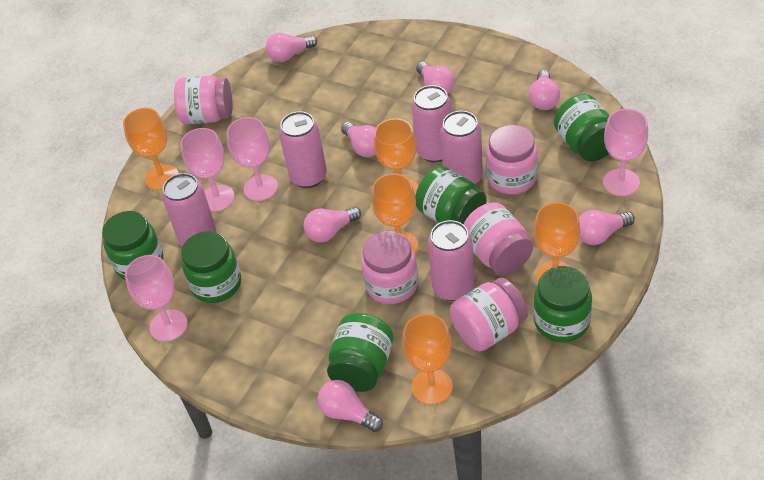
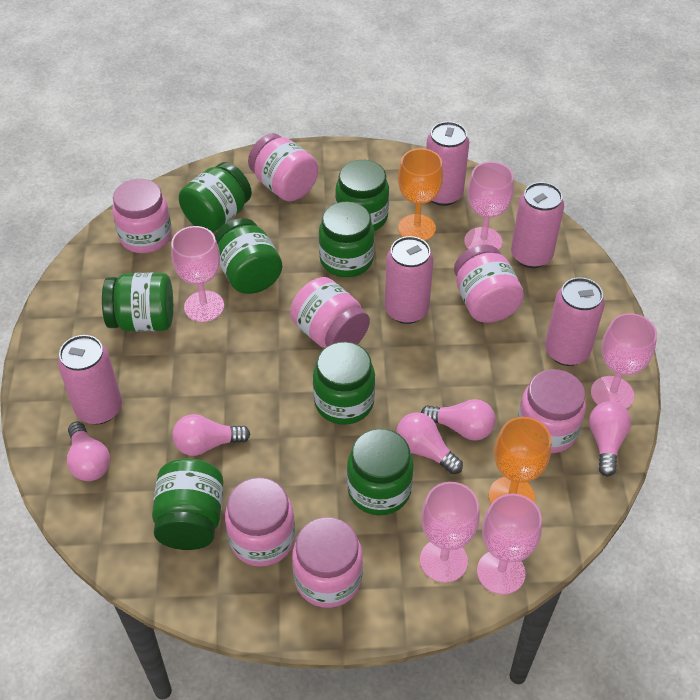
green jar: [102,211,164,280] [181,231,241,303] [327,313,394,392] [415,166,486,224] [533,266,592,343] [554,94,610,161] = 6 -> [102,273,173,331] [152,459,223,550] [179,162,252,232] [215,218,282,294] [313,342,375,425] [319,201,375,277] [335,160,389,231] [347,429,414,515] = 8
orange goblet: [123,108,179,190] [372,173,418,253] [374,118,418,195] [402,314,453,405] [534,202,580,282] = 5 -> [398,148,443,241] [489,417,551,504] = 2
pink goblet: [125,255,188,342] [180,128,235,212] [227,117,278,201] [603,108,648,196] = 4 -> [171,226,224,322] [420,482,480,583] [464,162,514,250] [477,493,542,595] [591,313,657,409] = 5
pink jar: [174,76,233,124] [361,231,418,304] [450,278,528,351] [463,202,533,275] [486,125,538,194] = 5 -> [112,179,172,253] [225,478,295,567] [248,133,318,201] [290,277,370,348] [292,517,363,608] [454,245,524,323] [518,369,586,453] = 7
pink light bulb: [266,33,317,62] [303,207,361,242] [318,380,383,432] [341,122,376,157] [416,62,455,94] [529,70,560,110] [579,210,635,245] = 7 -> [67,422,110,481] [172,414,250,456] [396,412,463,474] [421,399,496,441] [589,401,631,477] = 5

